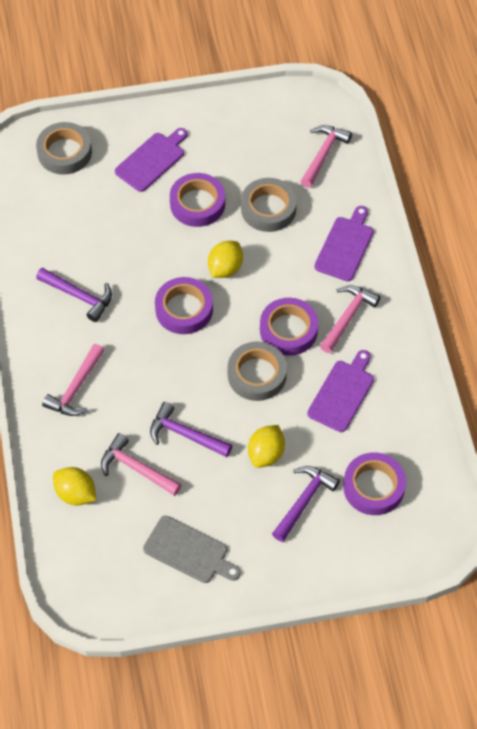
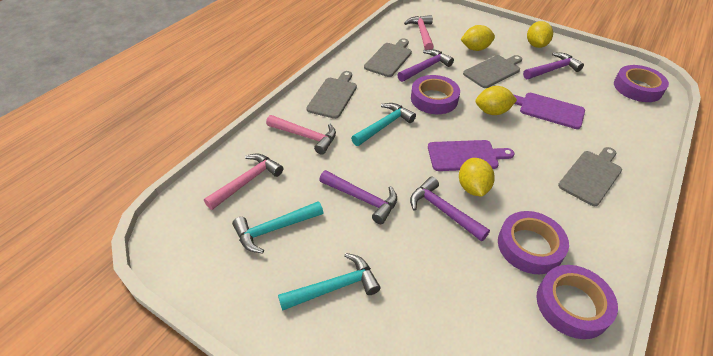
grey cutting board: [143,516,241,583] = 1 -> [306,71,357,119] [364,38,412,77] [463,55,522,88] [558,147,622,206] = 4
grey tape: [36,122,92,175] [227,341,287,401] [241,178,297,232] = 3 -> none = 0
pink hammer: [42,344,105,416] [101,433,182,496] [300,125,352,188] [320,285,380,353] = 4 -> [204,154,283,210] [266,115,336,155] [404,15,434,50] = 3
purple cutting board: [115,128,188,192] [307,350,374,432] [314,206,374,281] = 3 -> [428,140,514,171] [514,93,585,129] = 2
purple hammer: [36,268,112,322] [150,402,232,457] [272,466,340,542] = 3 -> [319,170,397,224] [397,49,454,82] [410,177,490,241] [523,52,584,79] = 4
turquoise hammer: none = 0 -> [232,201,323,253] [278,253,381,311] [351,103,416,146] = 3
yellow lemon: [53,467,96,505] [208,241,243,278] [248,425,285,468] = 3 -> [459,158,495,197] [461,25,495,51] [475,86,517,115] [527,21,553,48] = 4

